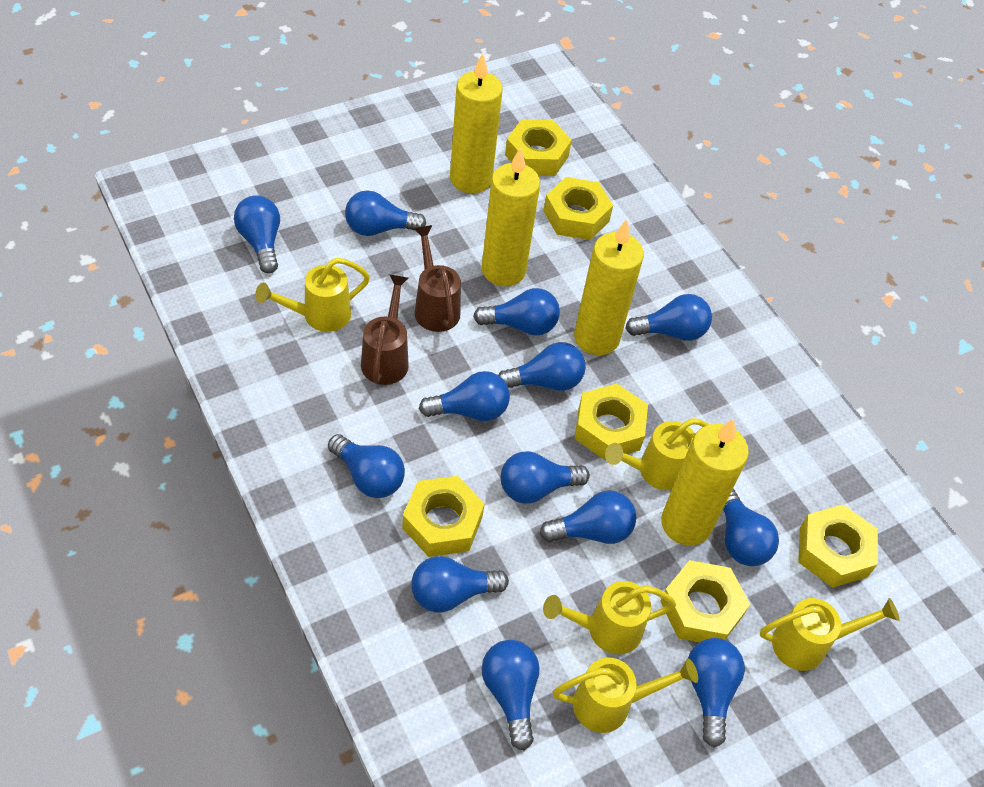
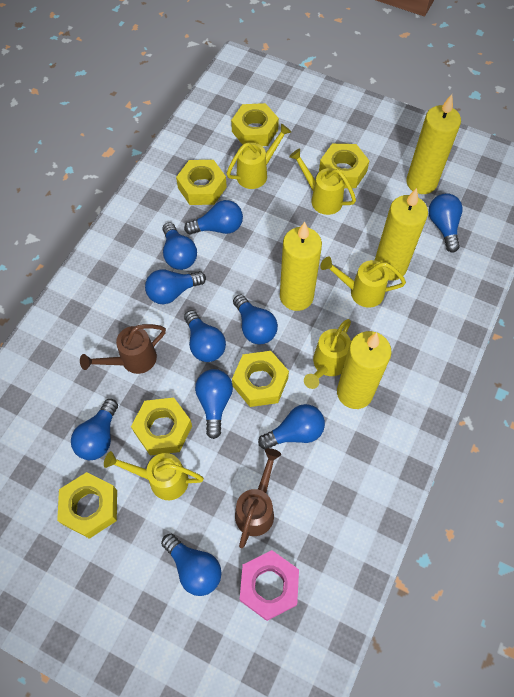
blue light bulb: [234,195,280,274] [328,434,405,498] [345,190,426,236] [411,556,509,613] [419,371,510,421] [473,288,560,336] [482,640,540,750] [499,342,586,391] [501,451,590,503] [540,490,636,544] [626,294,712,341] [688,638,745,747] [723,489,779,566] = 13 -> [71,399,118,460] [145,269,206,304] [161,534,222,596] [163,222,197,270] [184,200,243,235] [184,310,226,362] [195,369,233,439] [233,294,278,344] [258,404,325,449] [428,193,463,253] = 10
pink nut: none = 0 -> [240,550,299,621] = 1

